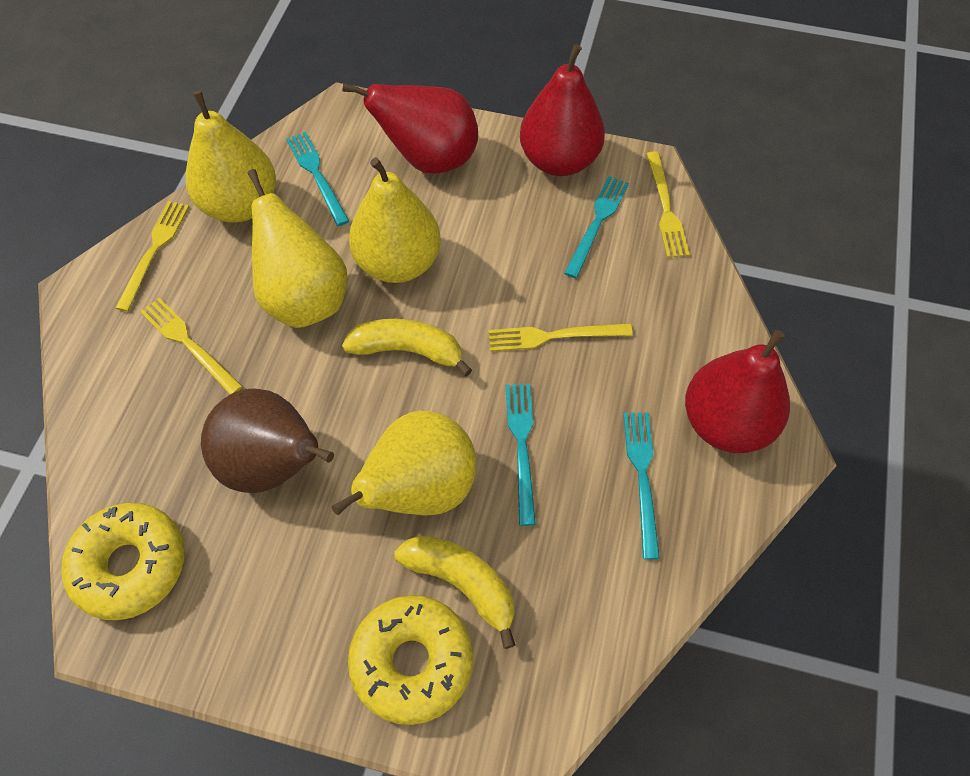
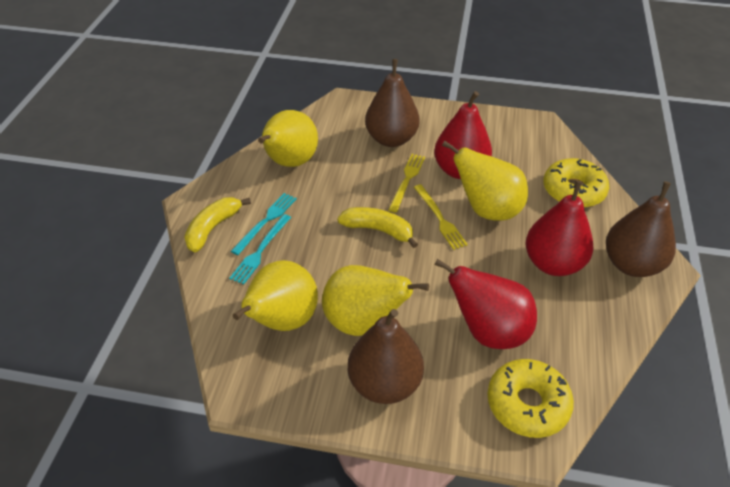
brown pear: [201,388,334,493] = 1 -> [348,309,424,404] [365,59,420,147] [606,181,676,277] = 3
turquoise fork: [286,132,349,226] [506,384,536,526] [564,176,629,278] [623,412,660,560] = 4 -> [229,214,291,285] [231,193,297,255] = 2
yellow fork: [116,201,190,312] [140,298,243,395] [488,323,633,352] [646,151,690,258] = 4 -> [388,154,425,213] [414,184,468,250] = 2

